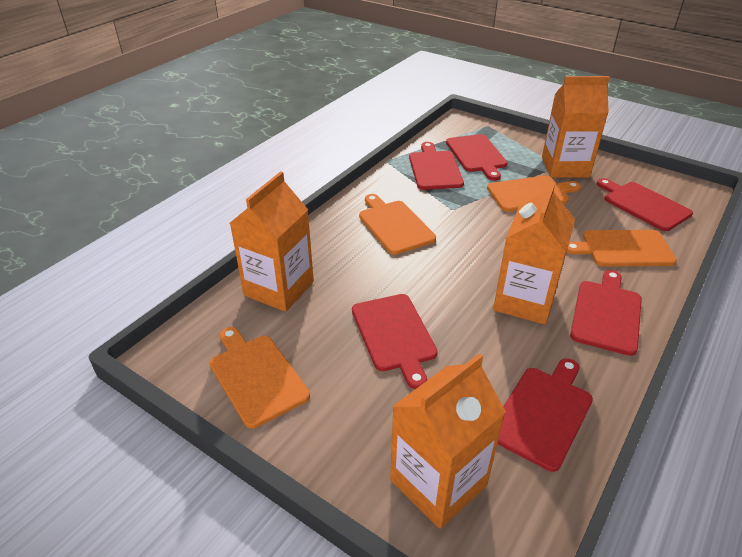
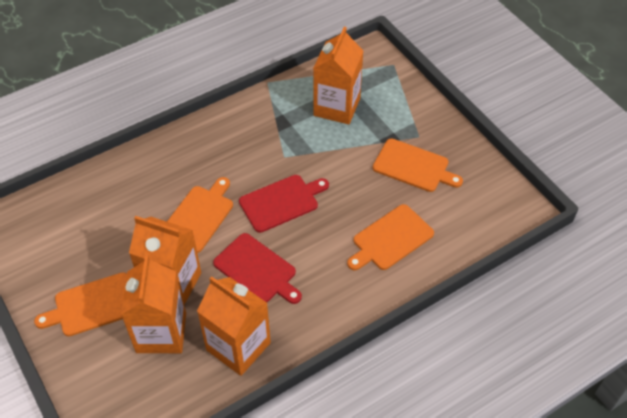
red cutting board: [352,294,438,389] [409,142,464,190] [446,134,507,181] [497,358,593,472] [570,270,642,356] [597,178,693,231] = 6 -> [213,233,302,304] [239,175,329,233] = 2

